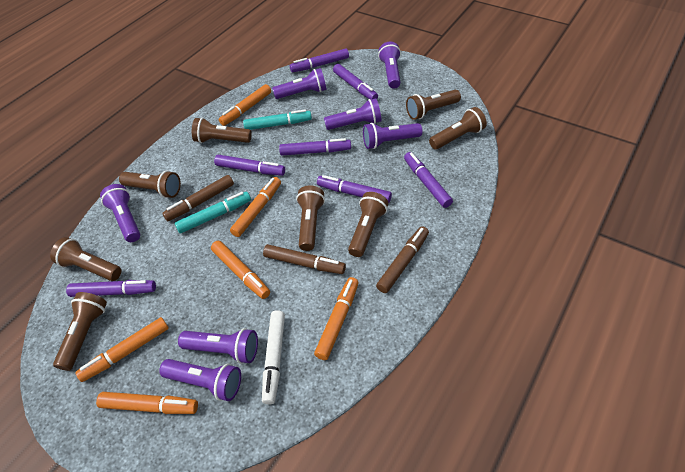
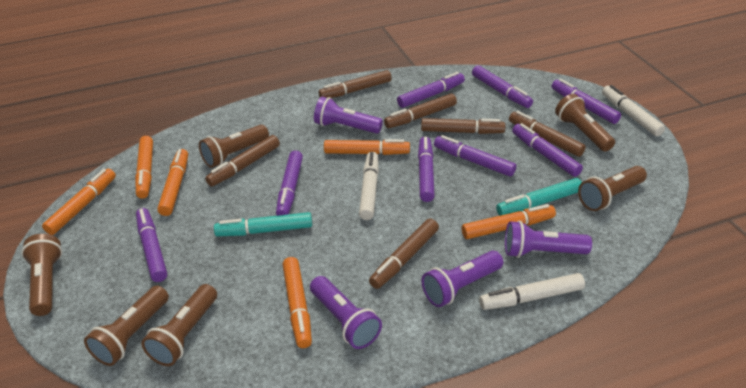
brown flashlight: [50,237,121,281] [53,292,107,371] [119,170,181,198] [192,118,252,143] [296,185,325,251] [348,192,388,257] [406,90,461,120] [429,107,487,150] = 8 -> [21,234,62,316] [84,285,169,366] [141,284,217,366] [199,125,269,168] [555,94,615,152] [578,166,647,211] = 6
brown marker: [162,175,234,221] [263,244,346,274] [376,226,429,293] = 3 -> [205,135,280,186] [319,70,392,98] [369,219,439,289] [384,93,457,128] [421,118,505,134] [509,111,586,157] = 6
purple flashlight: [100,184,140,242] [159,359,241,401] [178,328,258,364] [272,68,326,99] [324,98,381,130] [363,123,422,149] [378,42,401,89] = 7 -> [310,276,382,349] [314,96,383,134] [421,250,503,307] [505,221,592,258] = 4
purple marker: [66,280,156,297] [214,155,285,176] [279,138,351,156] [290,49,349,72] [317,175,392,204] [333,64,378,100] [404,152,453,208] = 7 -> [136,208,167,282] [276,150,303,216] [397,72,465,108] [418,137,435,202] [434,135,516,176] [472,65,533,108] [512,123,583,177] [552,79,621,124] = 8
white marker: [262,310,285,404] = 1 -> [359,152,379,220] [479,273,585,310] [602,85,665,136] = 3

